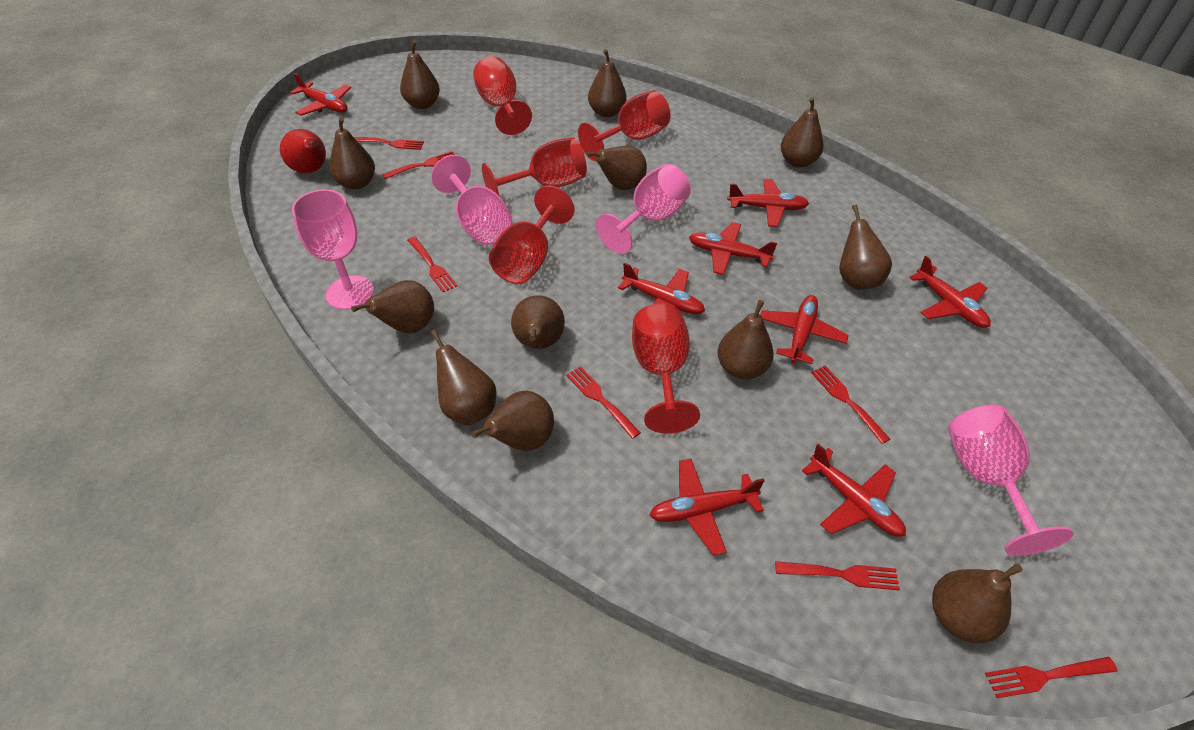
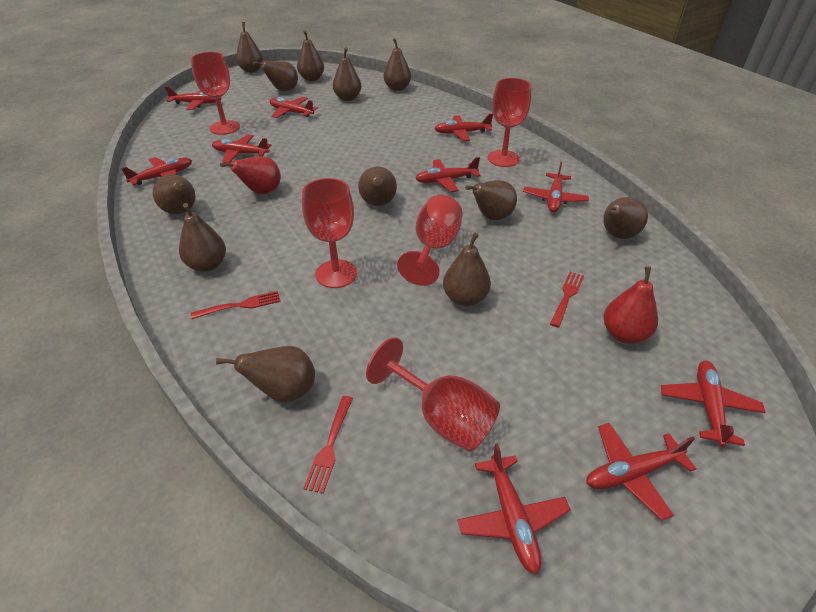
pink goblet: [292,189,374,310] [431,155,512,245] [596,164,691,254] [948,404,1074,556] = 4 -> none = 0
red fork: [354,137,424,150] [382,151,455,179] [407,237,457,292] [566,366,641,439] [775,561,900,590] [811,366,890,444] [985,657,1117,698] = 7 -> [191,291,280,319] [303,396,353,494] [550,272,584,328] = 3
red pear: [280,129,326,173] = 1 -> [220,156,281,194] [604,266,658,344] = 2
red plane: [290,73,351,116] [618,262,705,314] [650,459,765,556] [689,222,777,275] [727,179,809,227] [760,295,849,364] [802,444,906,537] [909,256,991,328] = 8 -> [121,157,192,185] [165,86,221,110] [212,134,271,163] [270,97,318,118] [415,157,480,192] [434,114,493,141] [457,443,571,575] [523,162,589,212] [586,423,697,521] [661,361,766,447] = 10

